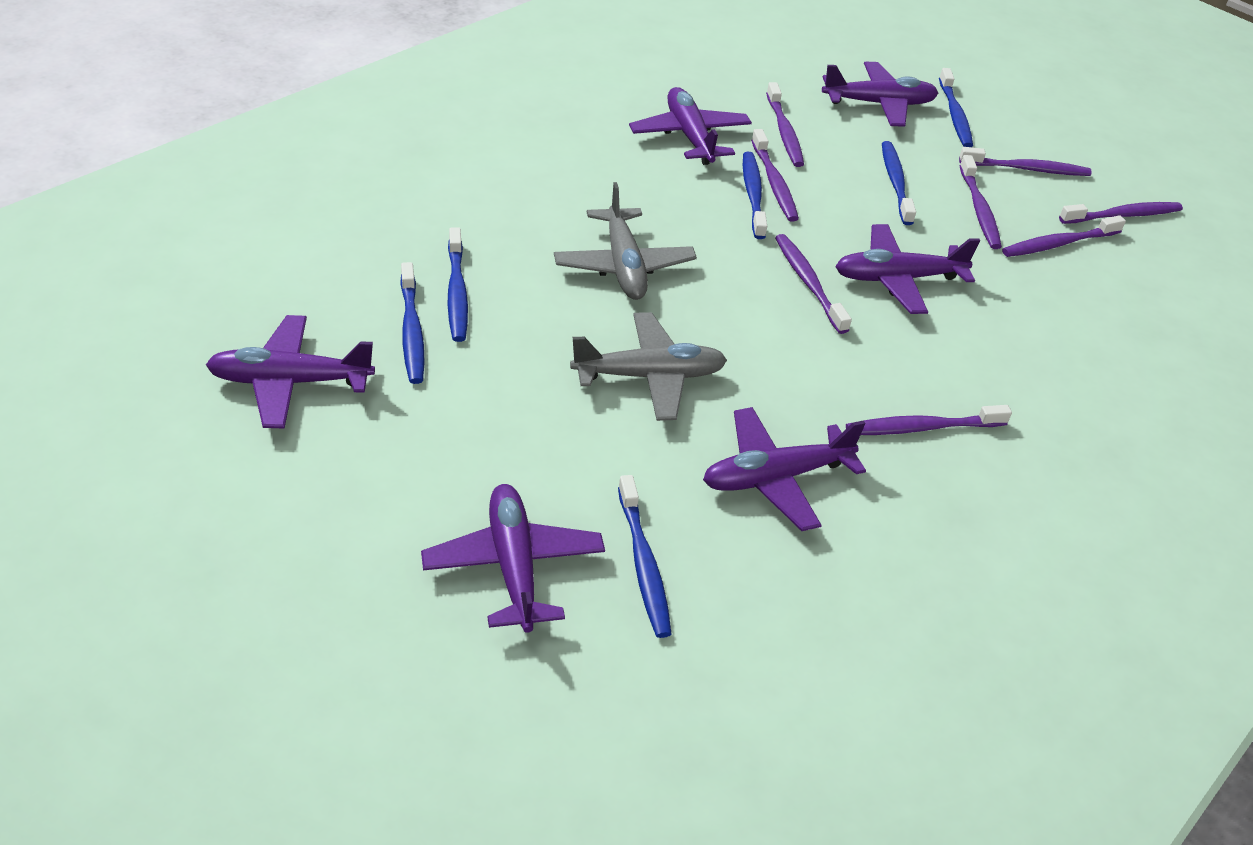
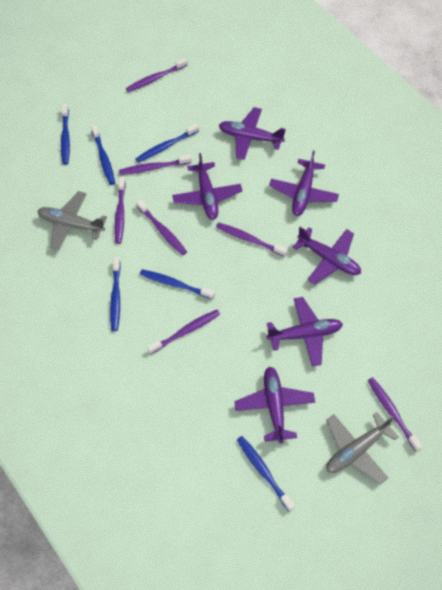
purple toothbrush: [751,129,799,221] [766,82,804,167] [775,234,852,334] [846,405,1012,435] [959,147,1092,176] [960,155,1002,249] [1002,215,1126,257] [1059,202,1183,224] = 8 -> [114,177,126,244] [119,154,192,175] [126,58,188,92] [136,199,187,255] [147,310,220,354] [216,222,288,257] [367,377,423,452] = 7

